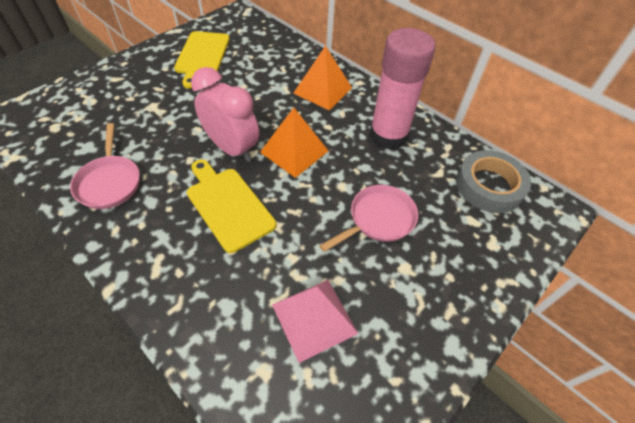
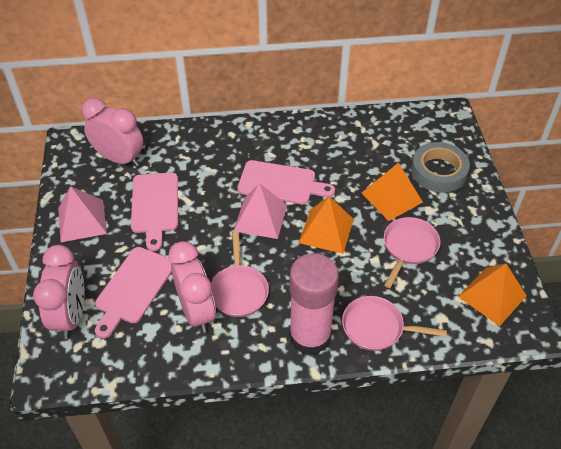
orange pyramid: [260,108,328,178] [293,46,352,110] = 2 -> [298,197,354,254] [362,162,423,221] [458,264,527,326] = 3
pink clock: [191,67,259,162] = 1 -> [33,245,85,339] [81,98,143,167] [169,241,216,333] = 3
pink cutting board: none = 0 -> [95,247,172,338] [131,173,178,251] [237,160,335,205] = 3
pink pan: [70,123,140,209] [319,185,418,252] = 2 -> [211,231,269,317] [342,296,447,351] [384,217,440,288] = 3
pink pyramid: [272,280,358,363] = 1 -> [58,186,107,242] [234,183,287,239] = 2
yellow cutting board: [174,31,230,89] [187,160,276,253] = 2 -> none = 0

